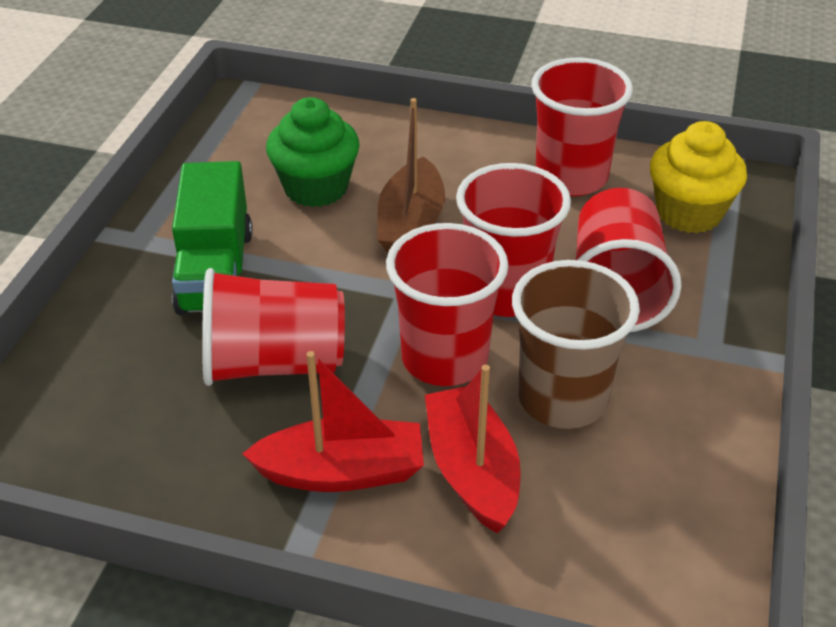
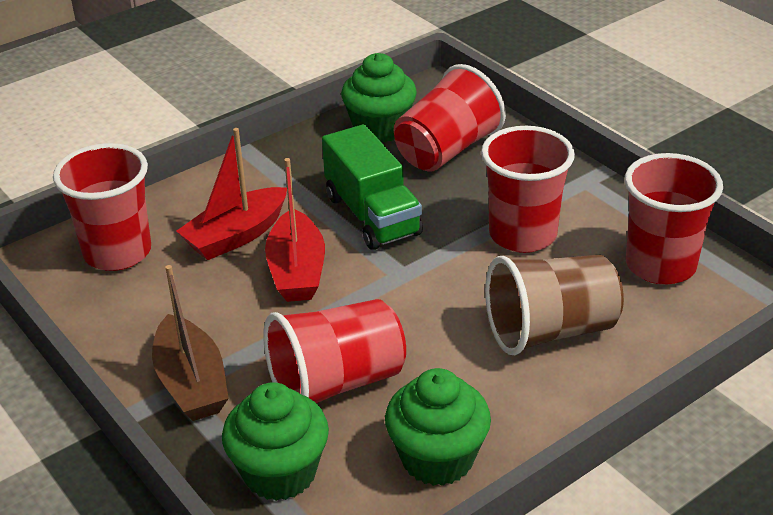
green cupcake: [266,97,360,207] = 1 -> [222,382,329,501] [341,53,417,143] [385,368,491,486] = 3
yellow cupcake: [650,121,747,233] = 1 -> none = 0

